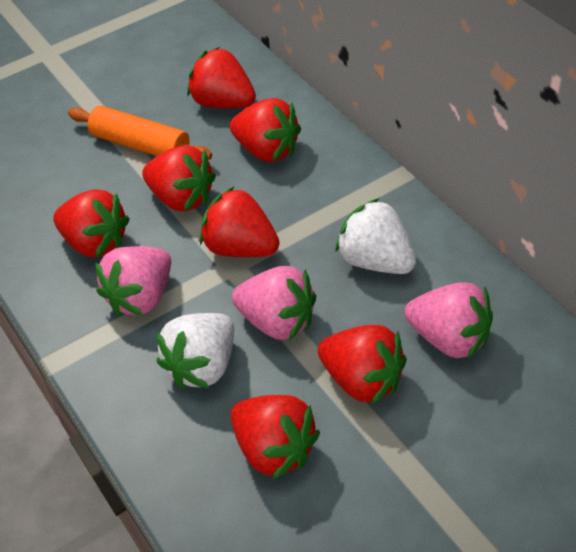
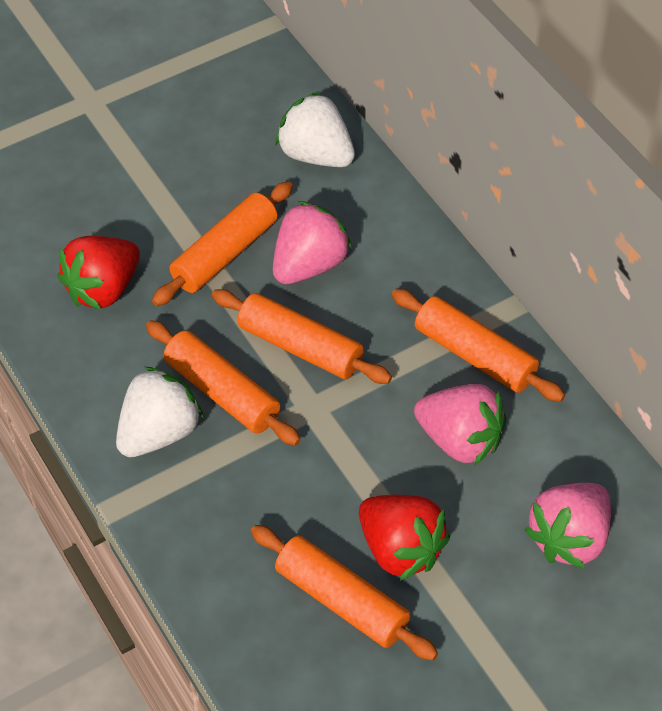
orange rolling pin: [68,106,212,160] = 1 -> [146,320,301,446] [152,181,293,306] [212,289,392,384] [251,525,438,660] [391,289,565,402] = 5
red strawberry: [53,189,130,257] [142,145,216,212] [187,47,256,108] [200,186,280,257] [230,98,301,162] [231,395,320,479] [318,325,407,405] = 7 -> [58,236,140,310] [359,495,450,580] = 2

